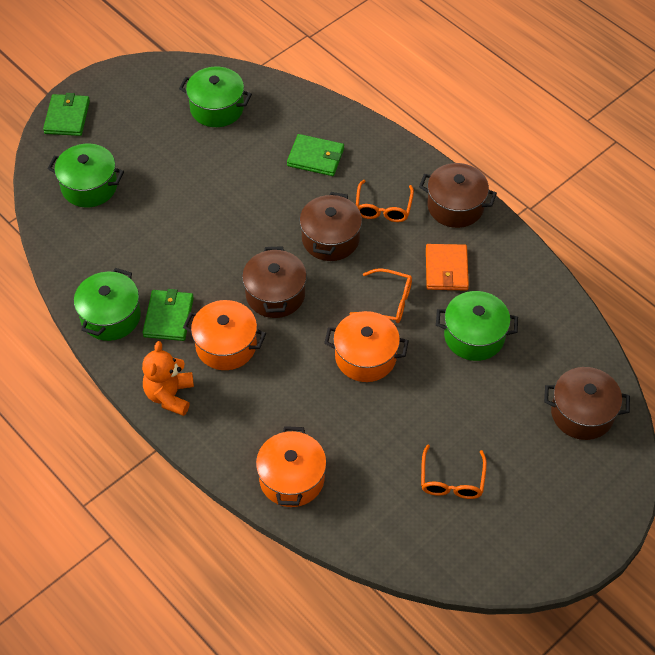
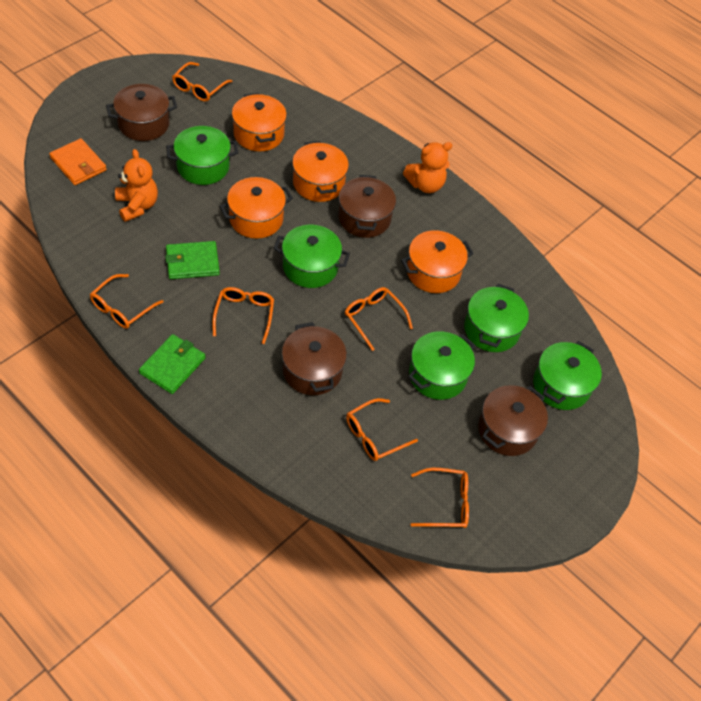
green pot: [47,144,124,207] [74,268,141,341] [179,67,252,127] [436,291,518,361] = 4 -> [166,126,238,185] [274,225,350,288] [408,331,476,400] [464,284,529,352] [533,341,602,410] = 5
green wallet: [43,93,90,136] [142,289,194,341] [287,134,344,176] = 3 -> [139,334,205,394] [165,241,220,279] = 2
orange glasses: [349,268,412,323] [356,180,414,222] [421,444,487,499] = 3 -> [90,274,163,329] [172,62,233,102] [212,287,274,344] [345,287,413,351] [346,398,418,461] [411,468,469,528] = 6
orange pot: [183,300,266,370] [256,426,327,507] [324,311,409,382] = 3 -> [219,177,293,239] [232,93,287,151] [292,141,349,202] [401,230,474,293] = 4
orange teddy bear: [142,341,194,416] = 1 -> [115,149,158,222] [403,142,453,193] = 2

